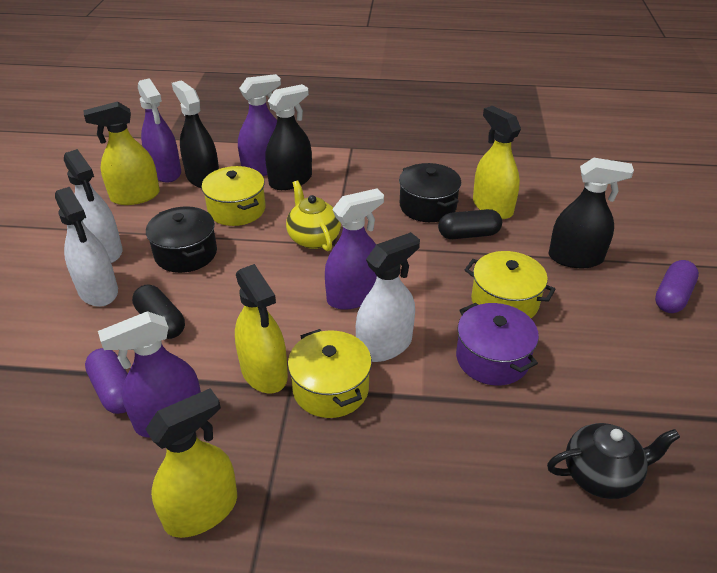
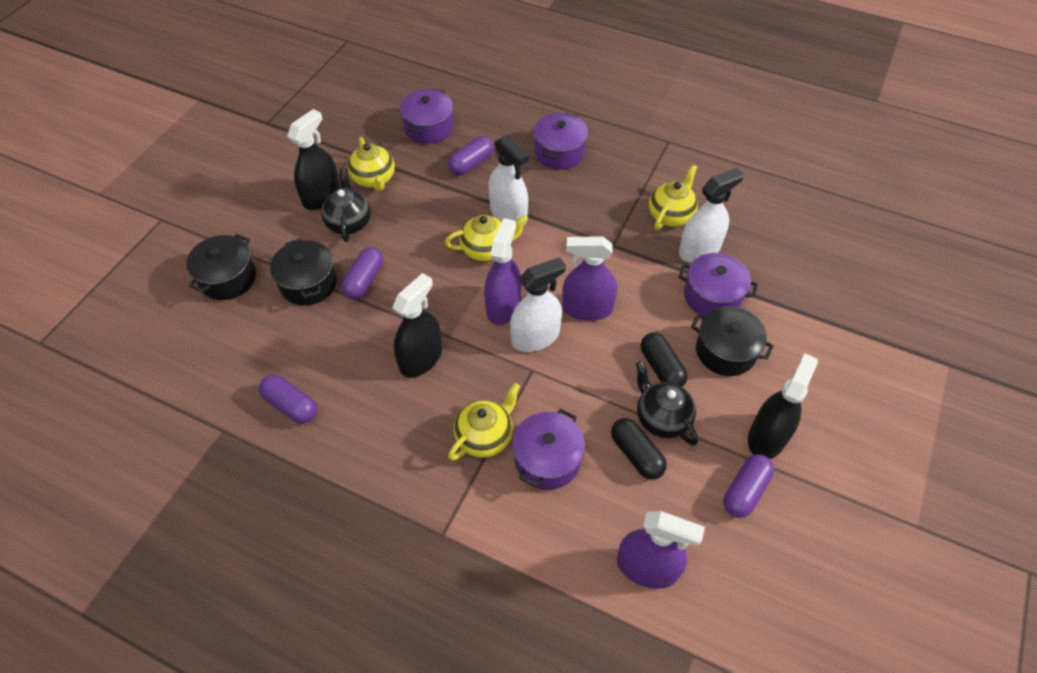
black pot: [146,206,217,273] [399,163,461,222] = 2 -> [186,234,256,300] [270,238,337,306] [691,306,774,376] = 3
black teapot: [547,423,680,499] = 1 -> [321,168,371,242] [636,361,698,445] = 2
purple capsule: [85,348,128,414] [655,260,699,313] = 2 -> [259,375,317,423] [341,247,383,299] [448,136,493,175] [724,454,774,518] = 4
purple pot: [456,303,539,386] = 1 -> [400,89,453,144] [512,409,585,490] [534,112,588,170] [679,253,758,316] = 4
purple spray bottle: [98,311,201,438] [138,78,181,182] [238,74,281,176] [325,188,384,310] = 4 -> [484,218,522,325] [562,236,617,321] [617,511,705,589] = 3
yellow pot: [202,166,265,226] [288,329,372,418] [465,251,556,318] = 3 -> none = 0
yellow spray bottle: [83,101,160,205] [146,388,237,538] [235,264,288,394] [473,106,521,219] = 4 -> none = 0
yellow teapot: [286,181,341,251] = 1 -> [347,137,395,191] [445,215,528,262] [448,383,520,461] [649,164,698,230] = 4

